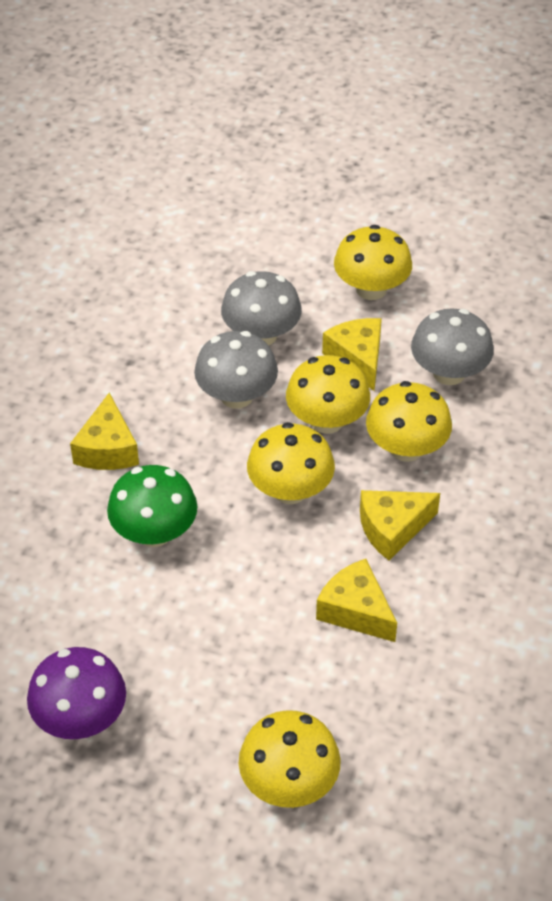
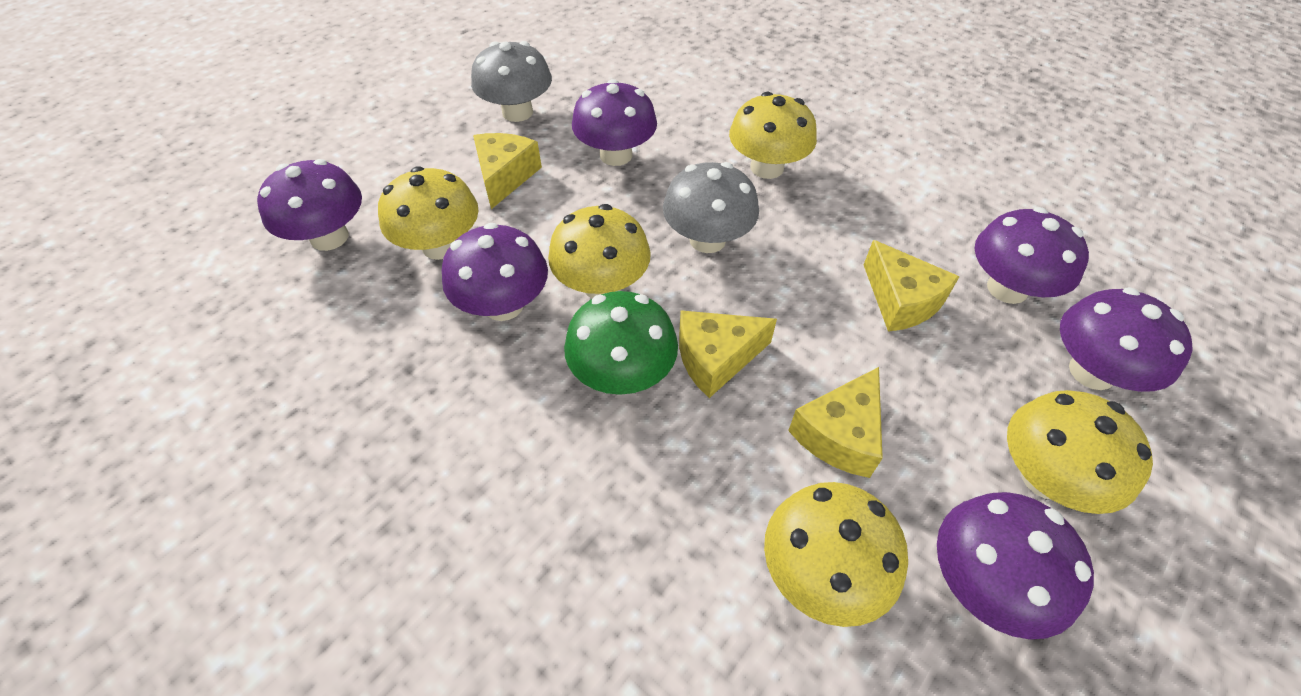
grey mushroom: [194,331,278,409] [221,271,302,345] [411,308,494,385] = 3 -> [471,41,552,122] [663,162,759,253] = 2
purple mushroom: [27,647,126,739] = 1 -> [257,159,362,251] [442,223,548,321] [572,79,657,166] [937,492,1094,639] [975,207,1089,304] [1060,287,1193,392] = 6

